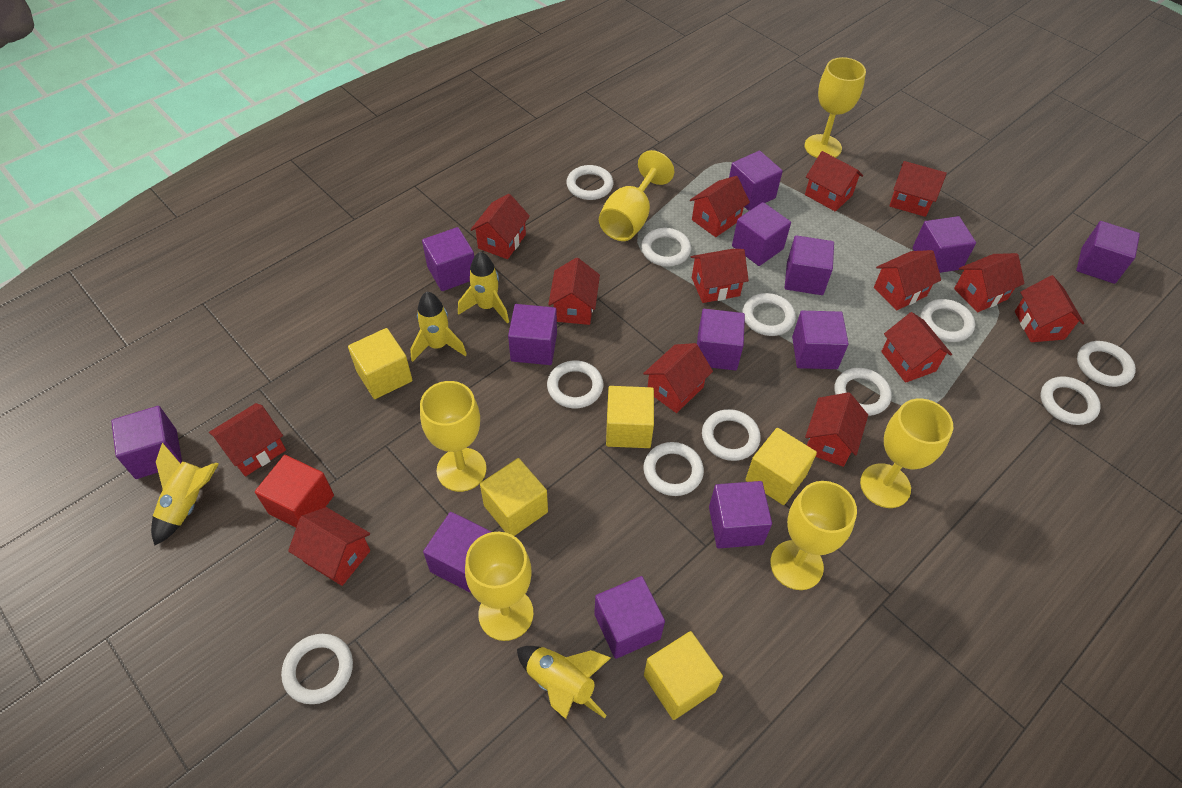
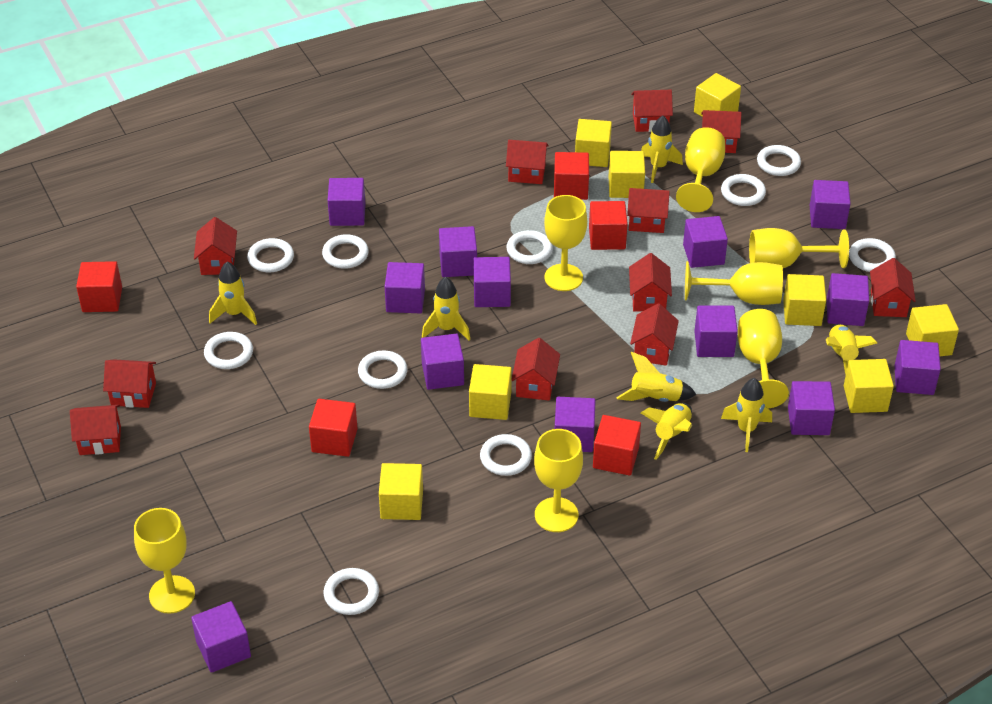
red cube: [255,455,334,527] = 1 -> [76,261,122,312] [309,399,358,457] [554,152,589,200] [589,201,628,250] [593,415,641,476] = 5
red house: [209,403,286,477] [288,507,370,586] [470,194,530,259] [548,258,600,325] [643,343,713,413] [690,176,750,237] [691,249,749,303] [805,151,863,212] [805,392,868,467] [874,250,941,310] [881,312,952,383] [889,161,947,217] [954,253,1025,312] [1015,275,1084,342] = 14 -> [70,405,121,455] [103,359,156,408] [194,217,237,275] [506,140,549,184] [511,338,560,401] [627,188,670,233] [629,253,672,312] [630,303,679,366] [631,90,673,132] [701,110,741,153] [870,258,916,317] = 11
white ring: [281,634,353,704] [547,361,603,408] [566,165,613,200] [641,228,691,266] [643,442,704,496] [702,409,761,461] [743,293,796,336] [834,368,892,416] [921,299,975,342] [1041,376,1101,425] [1077,341,1136,387] = 11 -> [204,332,253,369] [247,238,294,272] [322,234,369,269] [324,568,379,615] [358,350,408,389] [480,434,532,476] [506,230,553,264] [721,174,766,206] [757,145,801,176] [849,238,896,272] = 10
yellow cube: [348,328,412,399] [480,458,548,536] [606,386,654,448] [644,631,723,720] [745,428,817,505] = 5 -> [379,463,423,520] [469,364,512,420] [575,119,612,167] [609,151,645,198] [694,73,741,117] [783,274,826,326] [844,359,894,413] [906,304,959,356] = 8
yellow goblet: [420,381,487,492] [465,532,534,641] [599,150,674,241] [770,481,857,590] [805,57,866,158] [860,399,953,508] = 6 -> [134,508,195,614] [534,429,583,532] [544,195,587,291] [676,127,725,212] [685,261,783,305] [738,309,789,408] [749,228,849,268] = 7
yellow rocket: [151,443,219,546] [410,292,467,362] [458,252,509,324] [517,646,611,719] = 4 -> [209,262,257,325] [422,277,470,340] [616,352,696,402] [641,115,683,183] [641,403,692,460] [721,378,772,452] [826,324,877,374] = 7

